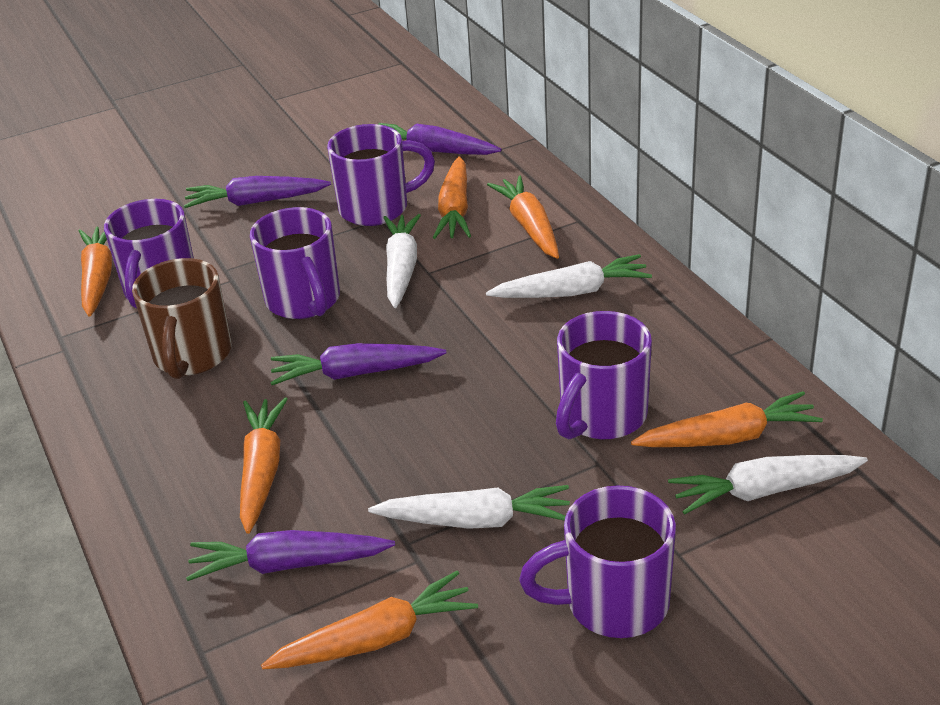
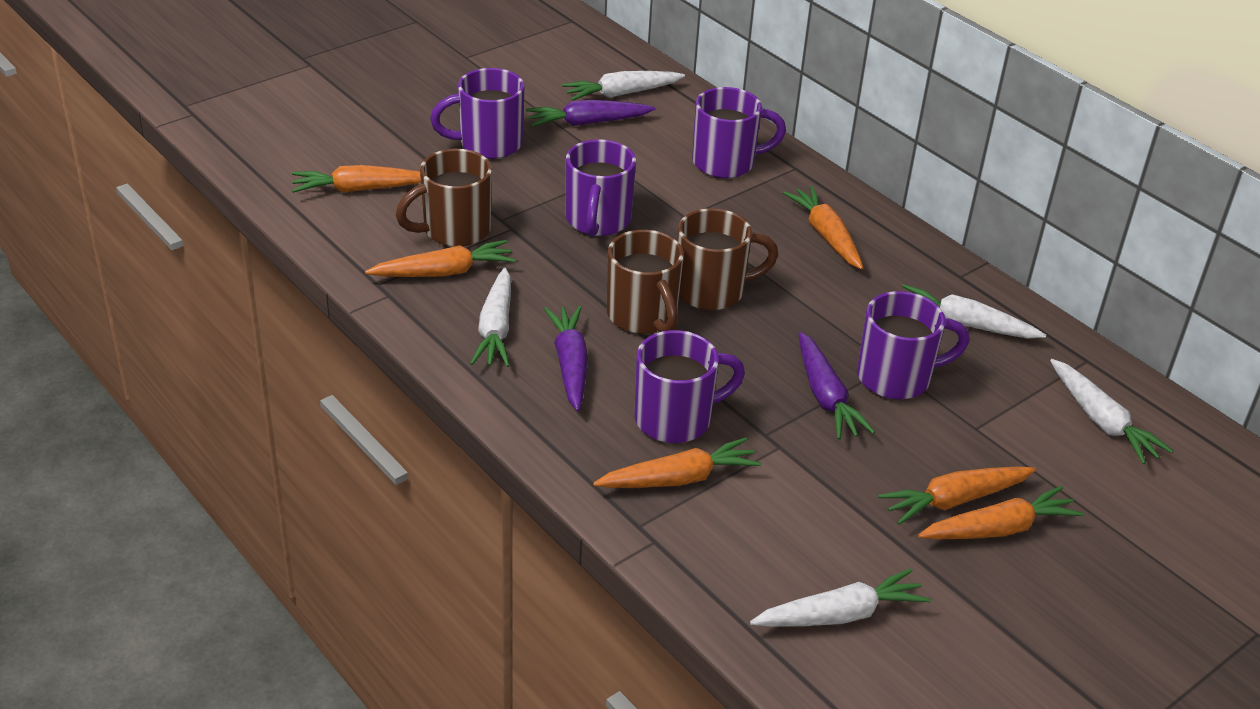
brown mug: [132,258,232,379] = 1 -> [396,149,492,247] [607,230,684,334] [677,208,779,310] = 3
purple carrot: [184,176,331,208] [186,530,395,581] [271,343,447,385] [378,123,502,155] = 4 -> [526,100,656,127] [544,306,588,411] [799,332,875,440] = 3
white carrot: [368,485,570,529] [383,214,421,308] [486,254,652,298] [668,455,868,515] = 4 -> [470,268,511,367] [562,71,685,101] [750,568,931,627] [902,284,1046,339] [1050,359,1173,464] = 5

